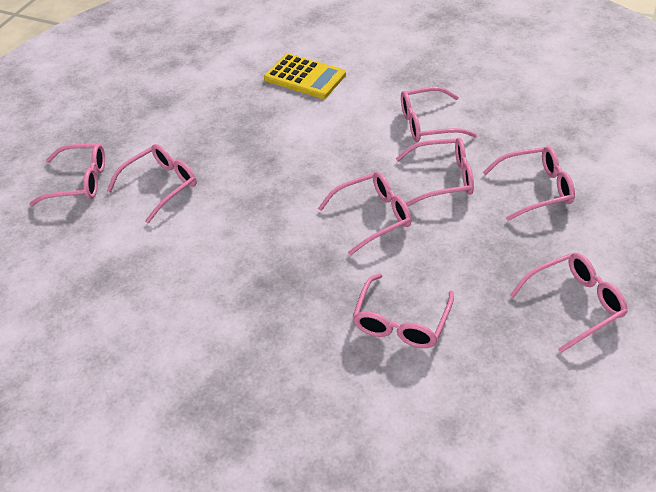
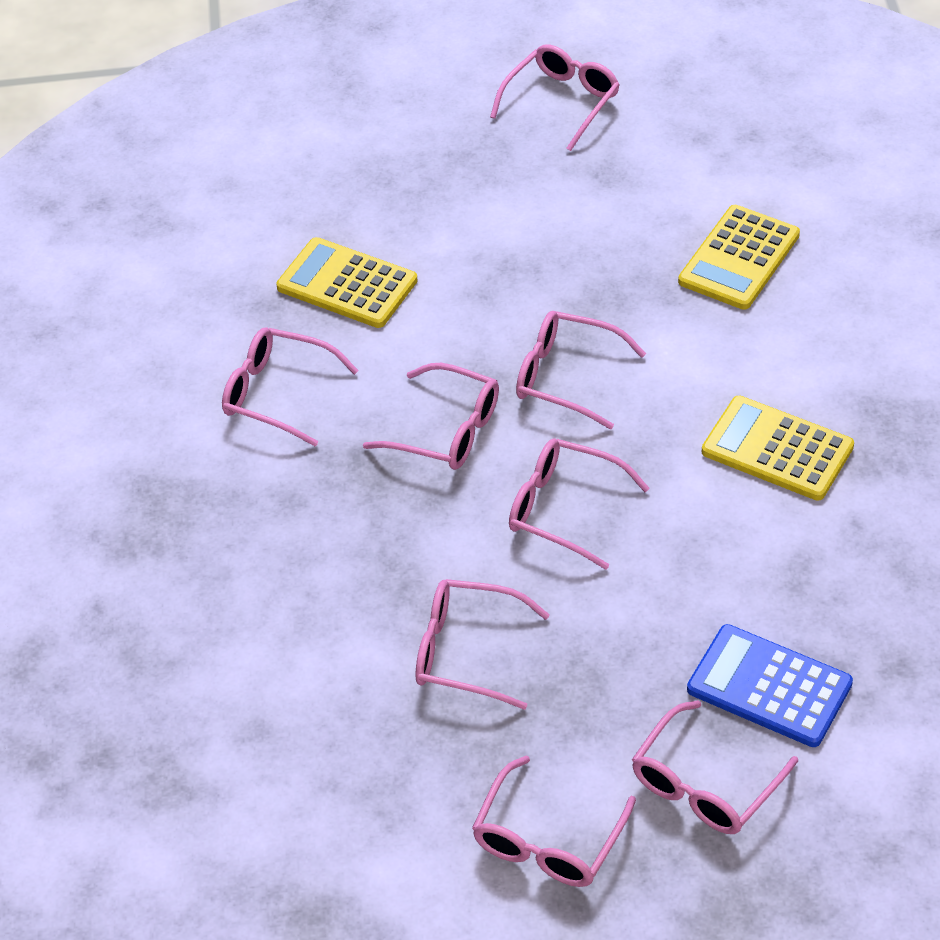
blue calculator: none = 0 -> [687,624,853,747] = 1
yellow calculator: [264,53,346,99] = 1 -> [276,237,418,328] [678,205,800,310] [702,396,854,501] = 3

